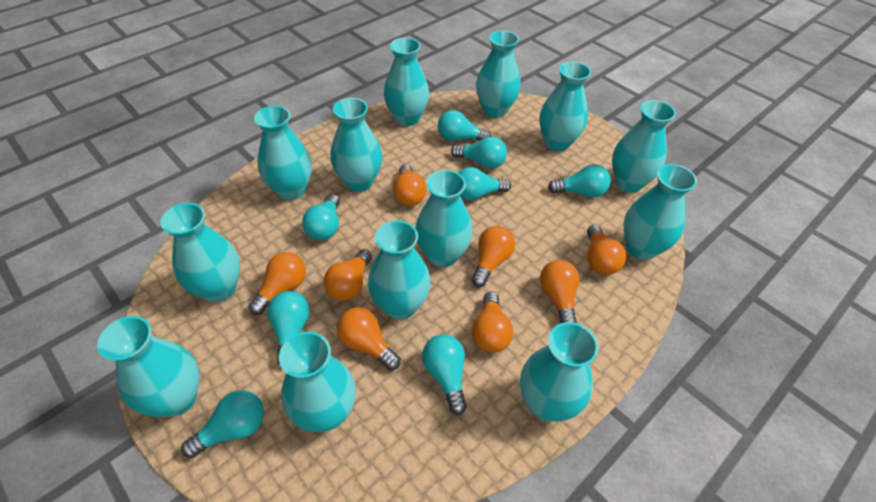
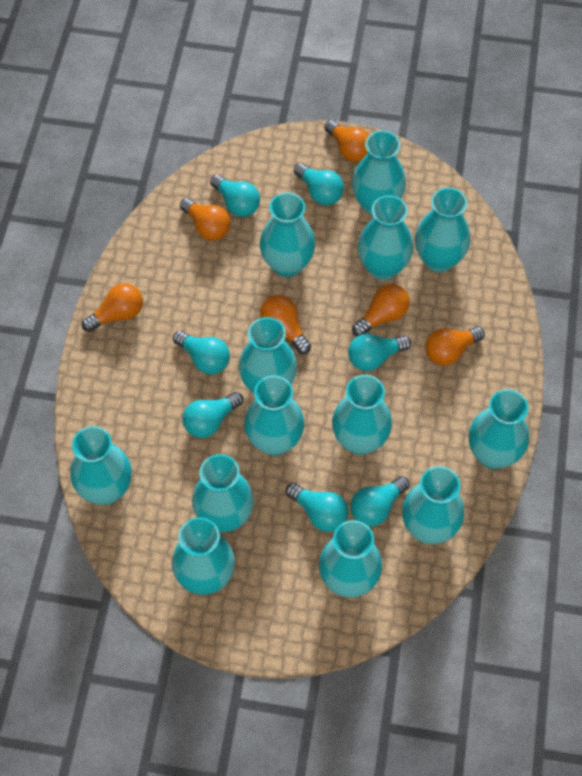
orange light bulb: [249,252,306,315] [323,249,372,301] [337,307,400,370] [393,164,427,206] [471,226,515,287] [472,292,513,353] [540,260,579,323] [587,225,626,275] = 8 -> [82,283,143,332] [180,198,230,241] [260,295,311,354] [325,120,370,162] [352,284,410,336] [425,326,485,366] = 6
turquoise light bulb: [181,390,264,458] [267,291,309,364] [302,194,340,240] [422,334,467,415] [438,110,491,141] [451,137,507,169] [458,167,511,201] [548,164,611,198] = 8 -> [173,330,230,374] [183,392,243,438] [210,174,260,217] [286,483,348,532] [294,163,344,205] [348,334,411,371] [350,476,410,527] = 7

